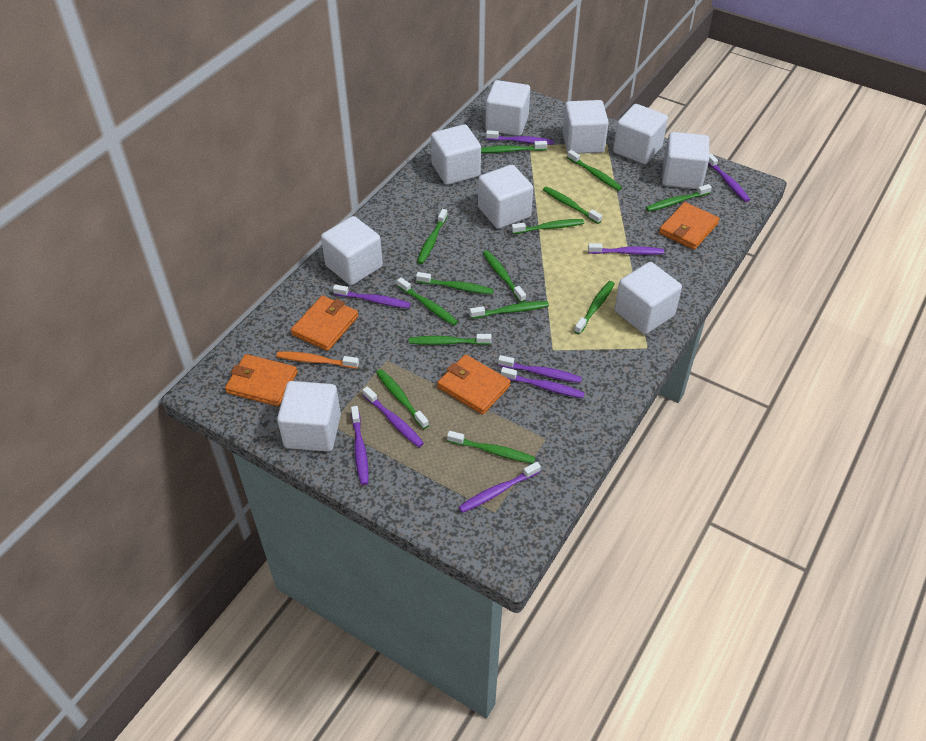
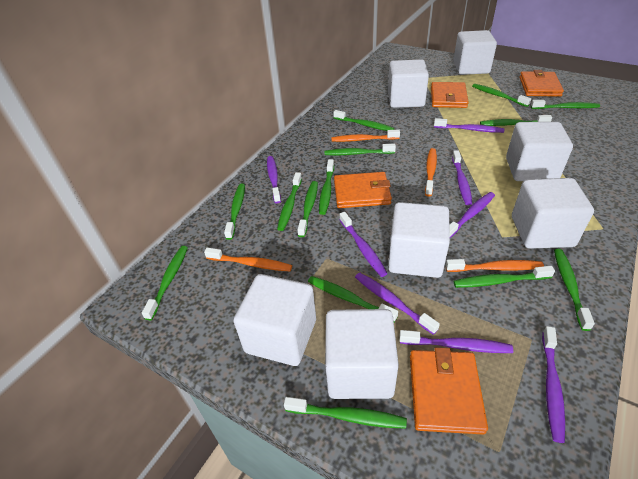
orange toothbrush: [276,351,359,369] = 1 -> [204,247,292,271] [332,129,400,142] [425,148,437,197] [446,259,544,272] = 4
purple toothbrush: [333,284,411,308] [351,406,369,485] [363,386,424,447] [459,462,541,513] [486,130,554,145] [498,355,582,383] [501,367,585,398] [588,243,664,255] [708,153,750,202] = 9 -> [267,156,281,203] [340,212,388,277] [355,273,440,335] [399,330,513,353] [434,118,504,133] [449,192,495,238] [452,150,472,205] [542,326,565,443] = 8
white cube: [277,381,341,452] [321,216,383,285] [431,124,481,185] [478,165,533,229] [485,80,530,136] [562,100,609,154] [613,104,668,164] [615,262,682,334] [662,132,709,189] = 9 -> [233,274,316,366] [325,309,399,399] [388,59,429,108] [388,202,450,278] [453,30,497,75] [506,122,573,181] [512,178,594,249] = 7

